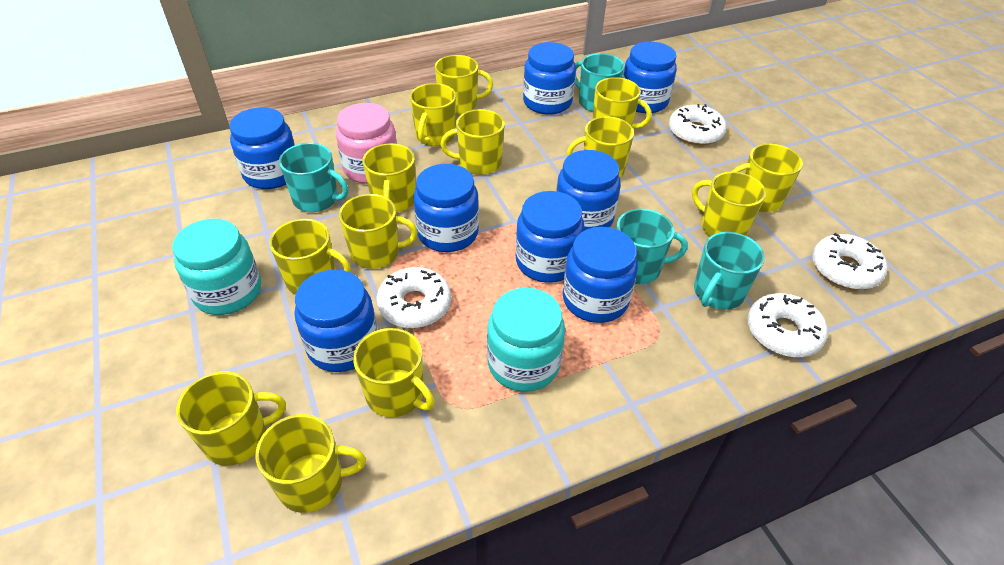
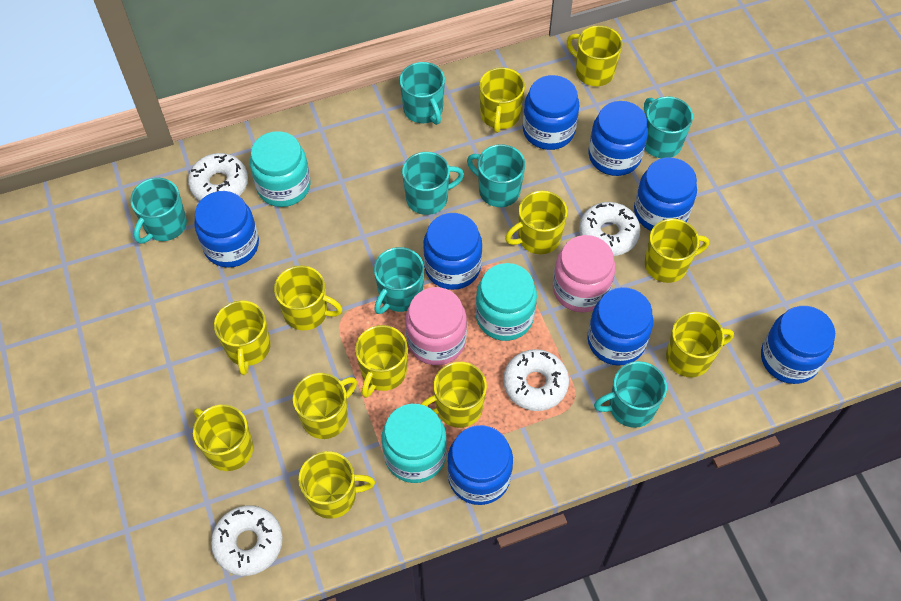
pink jar: [336,103,397,184] = 1 -> [406,287,467,365] [553,235,615,313] = 2
turquoise jar: [172,219,261,315] [487,288,565,392] = 2 -> [250,131,311,207] [382,404,447,483] [476,263,537,341] = 3
turquoise mug: [279,143,348,212] [575,54,624,112] [616,209,688,284] [694,232,765,310] = 4 -> [130,178,187,243] [374,247,424,314] [399,62,445,125] [402,152,464,215] [467,144,525,207] [594,361,667,428] [644,96,693,158] = 7
yellow mug: [176,371,286,466] [256,414,366,513] [269,219,351,294] [339,194,418,269] [353,328,435,417] [363,143,416,212] [410,83,456,146] [435,55,493,115] [441,109,505,175] [567,117,634,178] [593,77,652,129] [692,172,766,236] [731,144,803,212] = 13 -> [193,404,253,471] [214,300,271,375] [274,266,342,330] [293,373,357,439] [298,451,375,519] [355,325,408,398] [421,362,487,428] [479,67,525,133] [505,191,568,254] [567,26,622,86] [645,219,709,283] [666,312,734,377] = 12

